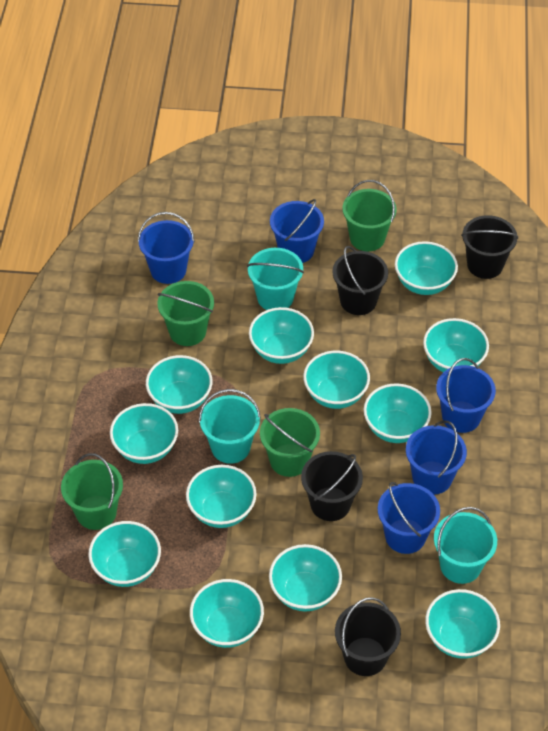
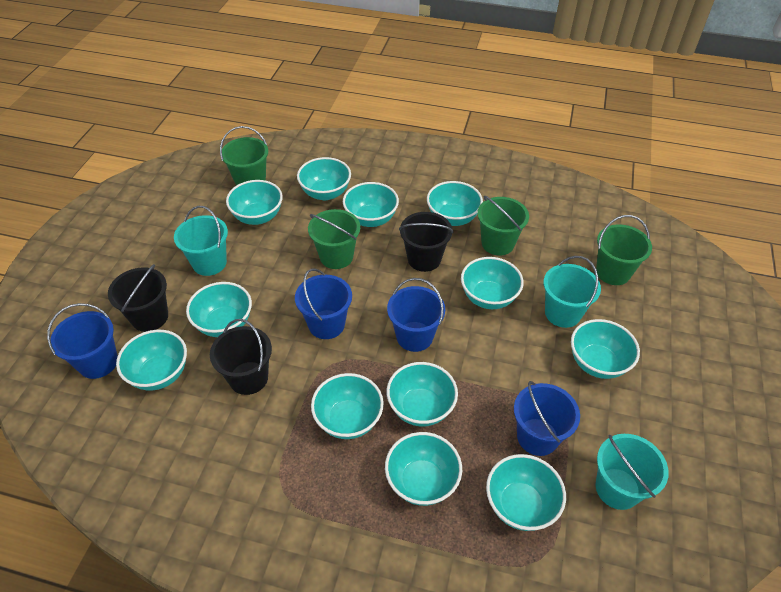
black bucket: [301,451,363,521] [333,246,388,315] [335,597,401,676] [461,215,518,279] = 4 -> [108,264,168,332] [210,319,272,395] [399,212,453,272] = 3
blue bucket: [138,212,195,284] [270,199,324,263] [378,482,440,554] [406,420,467,495] [436,358,496,433] = 5 -> [47,303,118,379] [295,268,352,339] [387,278,445,352] [514,381,580,456] = 4

